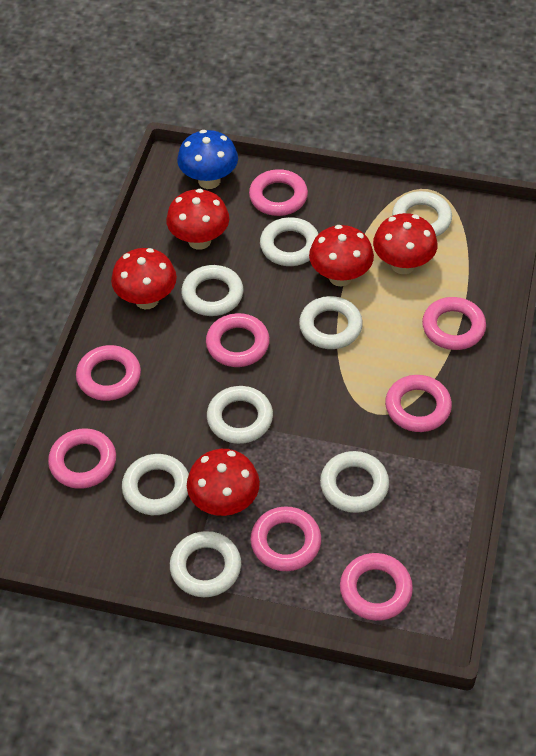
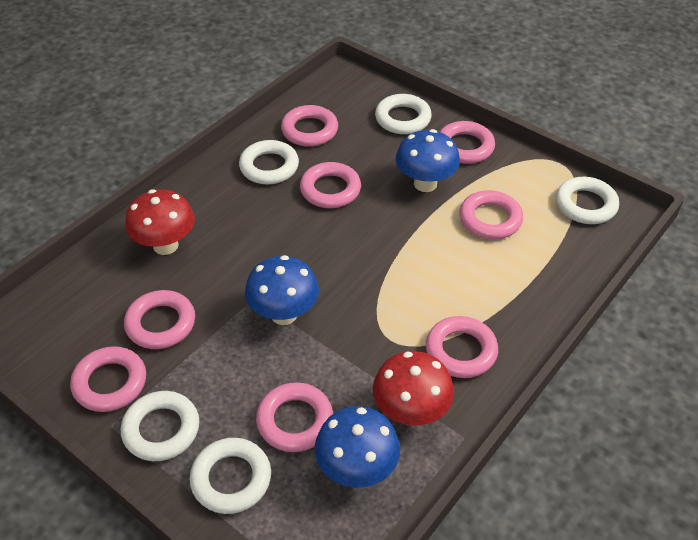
blue mushroom: [177,130,238,189] = 1 -> [245,255,319,325] [315,406,400,488] [396,129,460,192] = 3
red mushroom: [111,248,177,309] [166,189,229,250] [187,449,260,516] [309,225,374,286] [373,213,438,274] = 5 -> [125,189,195,255] [373,351,454,426] = 2
white ring: [122,454,189,515] [170,531,241,597] [181,265,243,316] [207,386,273,444] [260,217,319,266] [299,296,363,349] [320,451,389,513] [392,191,452,237] = 8 -> [121,391,199,461] [190,438,271,514] [239,140,299,184] [375,94,432,134] [556,177,619,224] = 5

